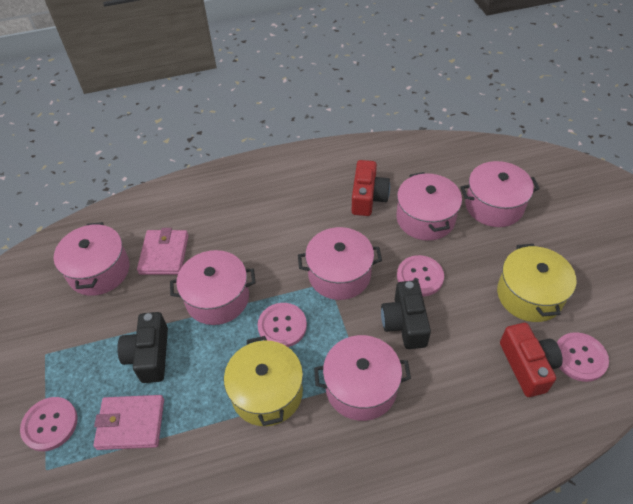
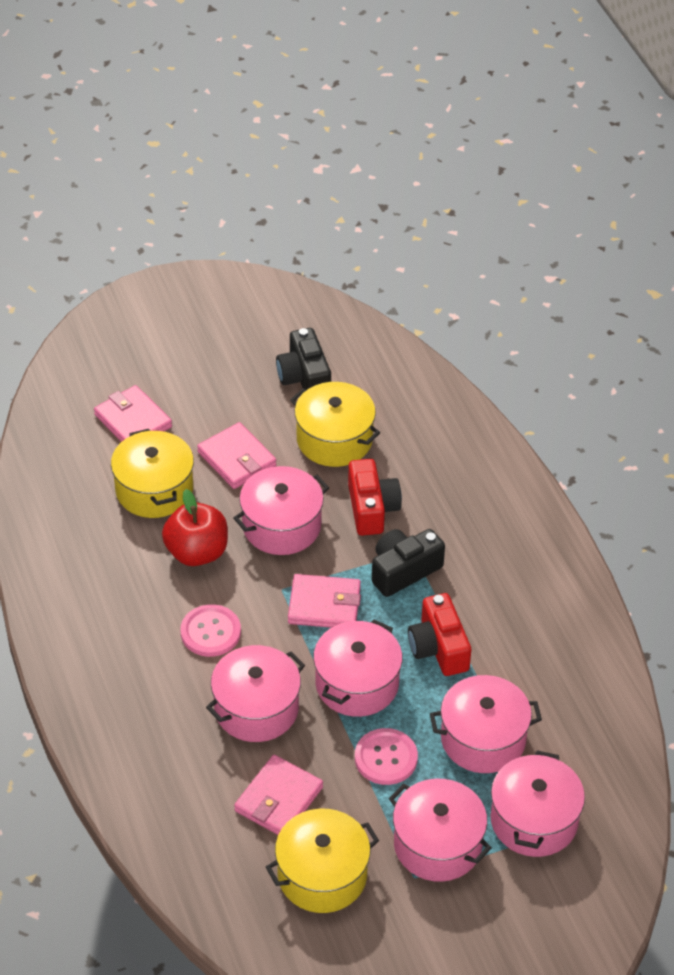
pink button: [20,397,78,451] [258,303,307,347] [397,255,444,296] [557,332,609,382] = 4 -> [181,604,241,657] [355,728,418,785] = 2
pink wallet: [93,395,164,450] [137,228,189,275] = 2 -> [94,385,172,442] [197,422,277,489] [234,755,323,835] [288,574,361,628] = 4
red apple: none = 0 -> [162,489,228,566] = 1
yellow pot: [224,336,303,426] [497,244,577,322] = 2 -> [111,429,194,518] [266,808,379,913] [290,382,380,467] = 3

